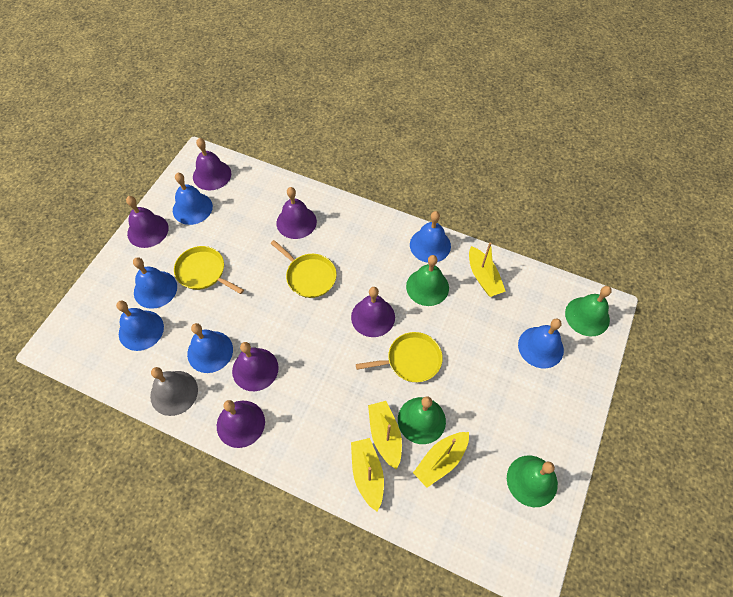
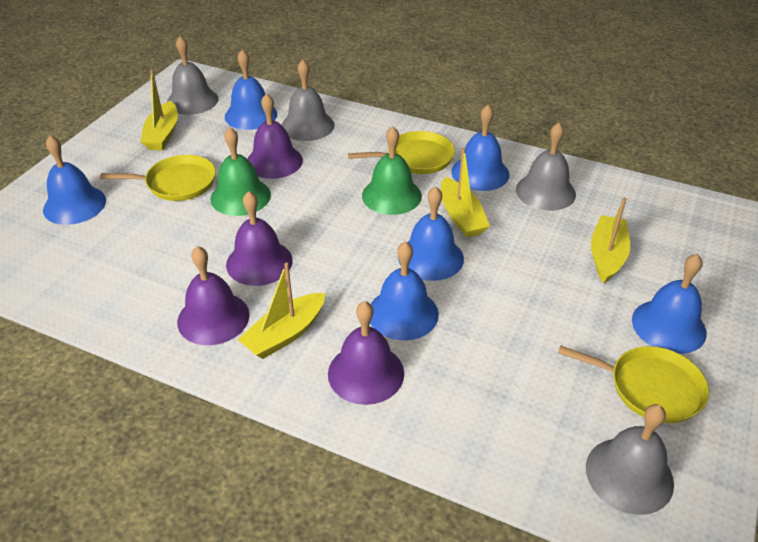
green bell: [398,396,446,444] [406,255,449,306] [507,455,558,507] [565,286,612,336] = 4 -> [210,127,271,216] [362,126,422,215] = 2
grey bell: [150,367,198,416] = 1 -> [167,36,218,115] [282,59,334,141] [516,123,576,211] [586,404,674,515] = 4
purple bell: [126,196,169,248] [193,138,231,190] [217,400,265,448] [232,342,279,391] [276,187,317,239] [351,287,395,337] = 6 -> [177,246,250,345] [226,191,293,286] [247,93,303,179] [328,301,404,405] = 4

